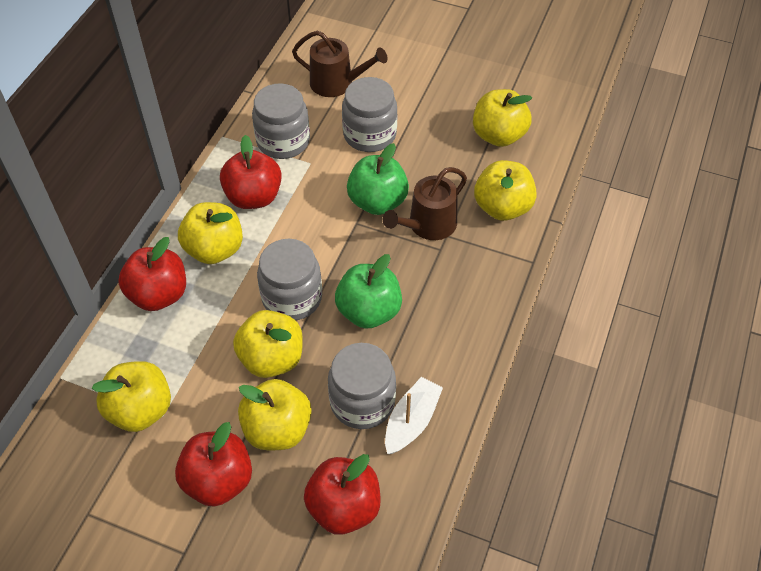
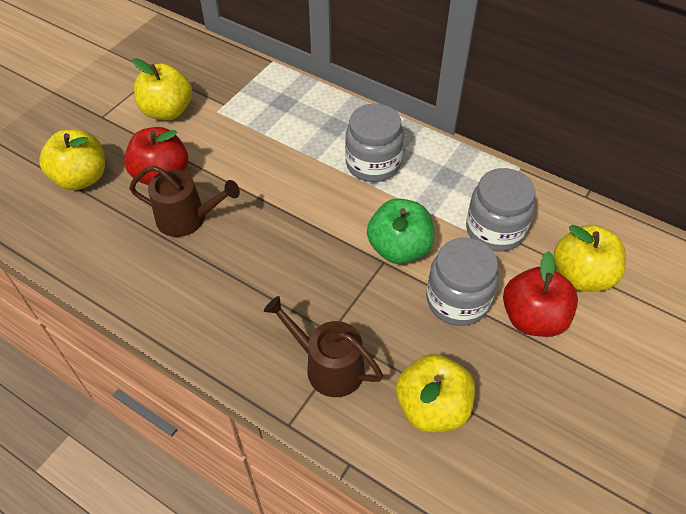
green apple: [335,254,402,329] [347,143,409,215] = 2 -> [367,198,434,264] = 1
grey jar: [252,83,310,159] [257,239,322,321] [328,343,396,429] [342,77,397,152] = 4 -> [345,104,404,182] [426,238,499,326] [466,168,535,251] = 3
red apple: [118,237,186,311] [175,422,252,507] [220,135,282,209] [304,454,381,535] = 4 -> [124,127,188,185] [503,251,578,337] = 2
white boat: [385,377,443,454] = 1 -> none = 0
yellow apple: [92,361,171,432] [178,202,243,264] [233,310,303,378] [238,379,312,450] [473,89,532,147] [474,160,537,221] = 6 -> [39,130,105,190] [132,58,192,120] [396,354,475,432] [554,225,626,291] = 4

